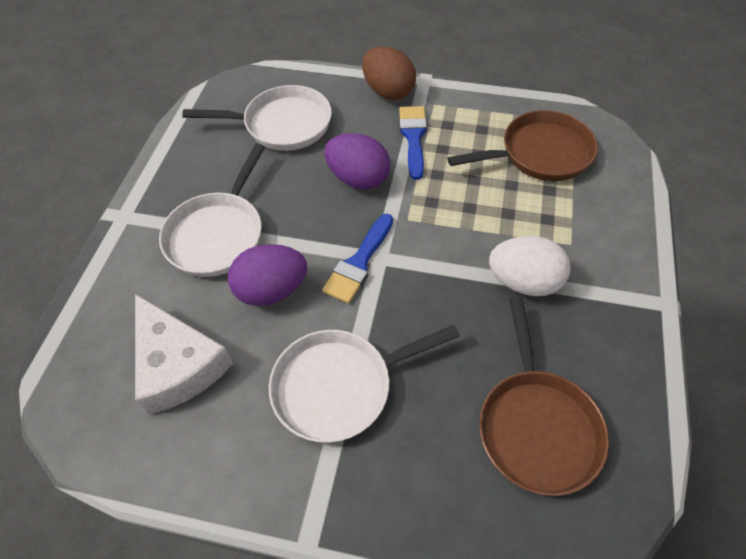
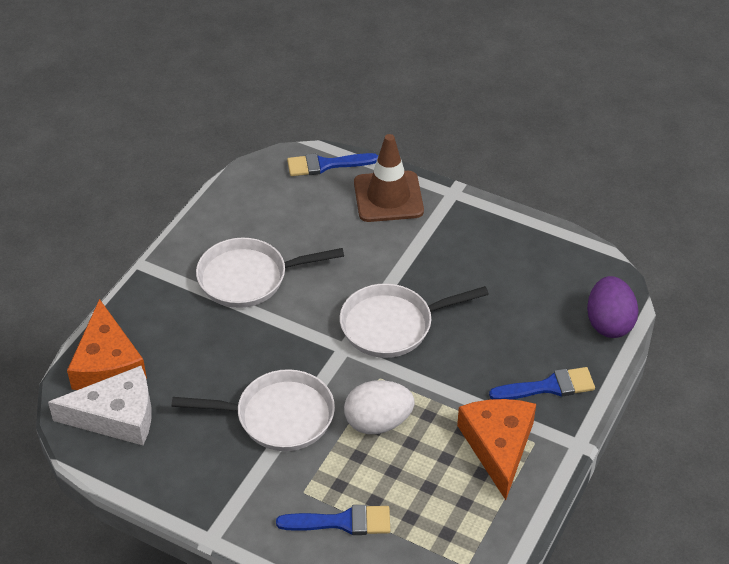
blue brush: [322,214,393,304] [399,106,427,180] = 2 -> [276,505,390,535] [287,153,378,176] [489,367,595,399] = 3
brown egg: [362,46,416,100] = 1 -> none = 0
brown pan: [447,110,598,181] [479,297,609,496] = 2 -> none = 0
brown traffic cone: none = 0 -> [354,134,424,222] = 1
orange cheese: none = 0 -> [67,299,147,390] [457,399,536,500] = 2
purple egg: [228,244,308,306] [324,133,390,190] = 2 -> [587,276,639,338] = 1

